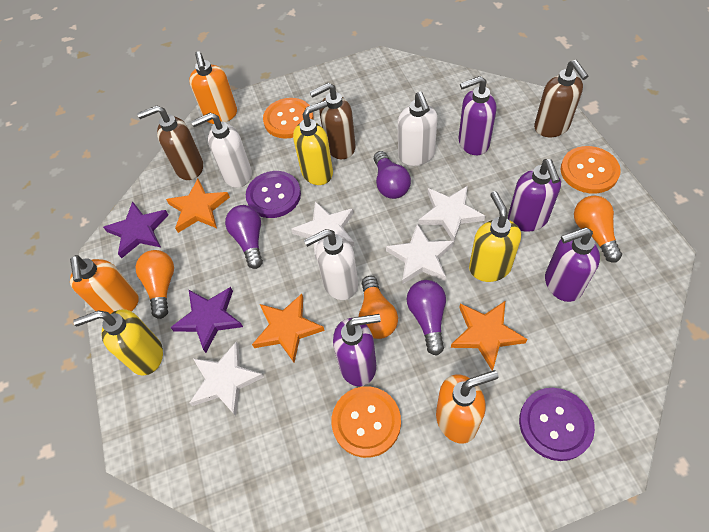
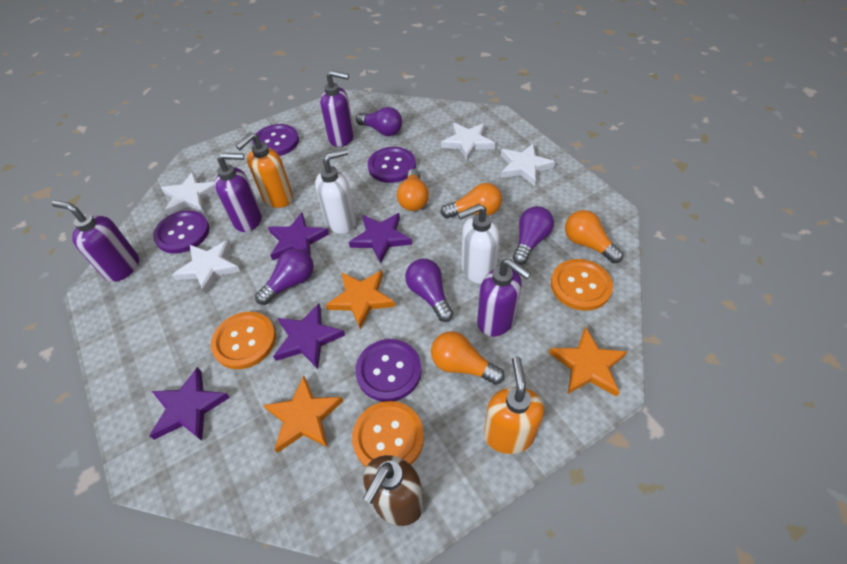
brown soap dispenser: [137,105,203,180] [310,83,356,159] [534,60,588,137] = 3 -> [363,455,424,526] = 1
orange light bulb: [136,250,174,319] [359,276,398,339] [574,196,622,263] = 3 -> [397,169,429,211] [431,331,505,385] [440,183,502,218] [565,210,624,263] = 4
orange soap dispenser: [70,255,139,314] [189,51,237,124] [436,370,498,444] = 3 -> [235,133,293,208] [484,357,544,454] = 2
purple button: [246,171,301,218] [519,388,595,461] = 2 -> [153,210,210,254] [252,124,299,156] [355,339,422,402] [368,147,416,183] = 4
purple light bulb: [225,205,263,269] [374,151,411,199] [407,280,446,356] = 3 -> [255,249,314,305] [356,107,402,136] [405,259,454,322] [513,206,554,265] = 4
purple star: [103,201,168,259] [170,287,243,353] = 2 -> [149,367,230,441] [268,213,329,260] [273,304,345,369] [349,213,412,263] = 4
white soap dispenser: [191,113,252,188] [304,229,358,300] [398,92,438,166] = 3 -> [315,148,356,234] [458,204,500,284] = 2
yellow soap dispenser: [73,309,163,375] [293,100,333,185] [469,191,521,282] = 3 -> none = 0

